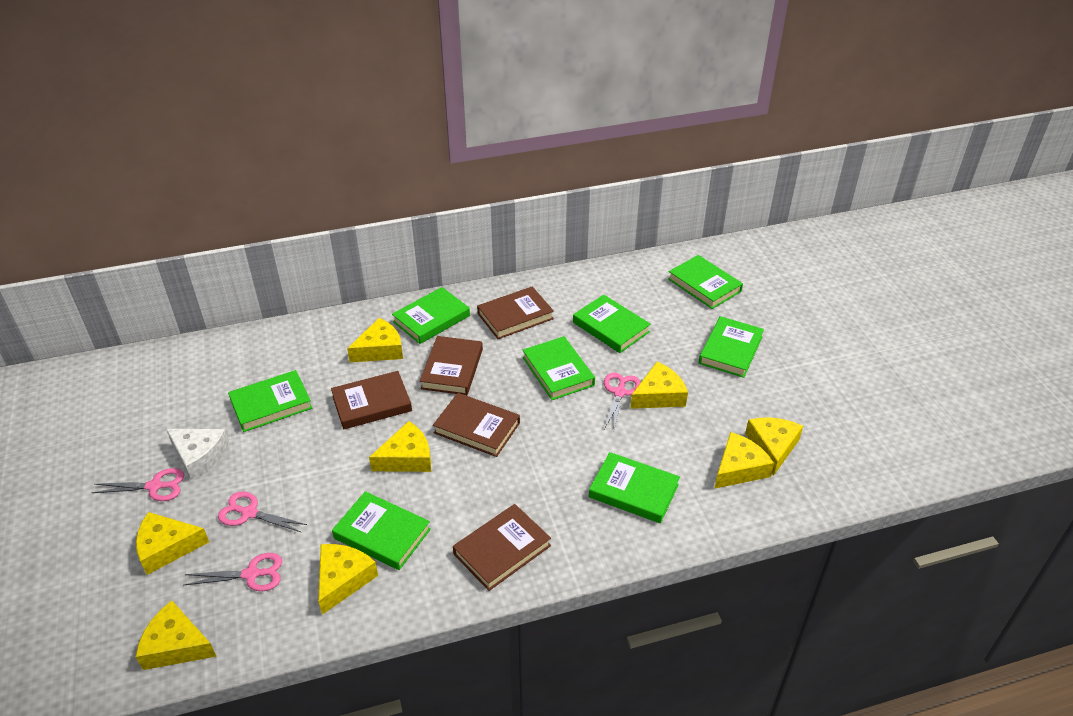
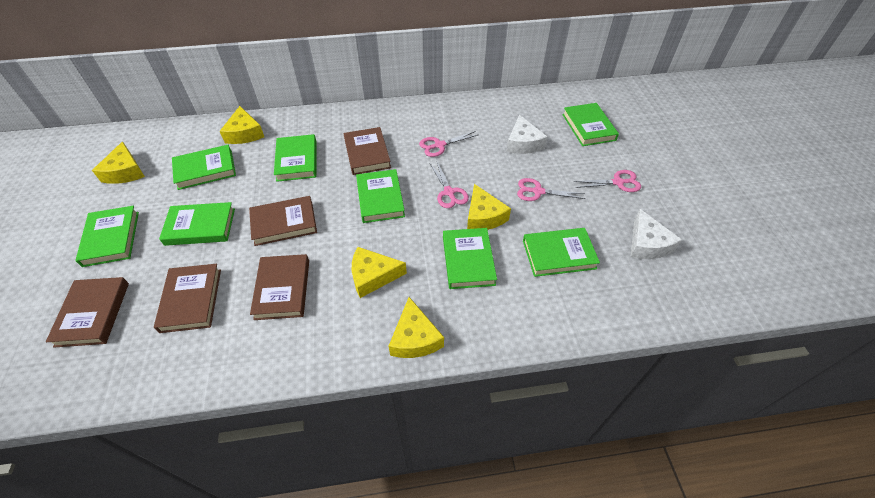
white cheese: [166,429,229,480] = 1 -> [506,115,547,154] [630,209,682,259] = 2
yellow cheese: [136,512,209,575] [136,601,217,670] [318,544,378,615] [347,318,403,362] [369,421,431,472] [630,362,688,409] [714,432,774,489] [745,417,803,476] = 8 -> [92,141,145,184] [220,106,264,144] [352,247,407,298] [389,297,444,358] [467,184,511,230] = 5

